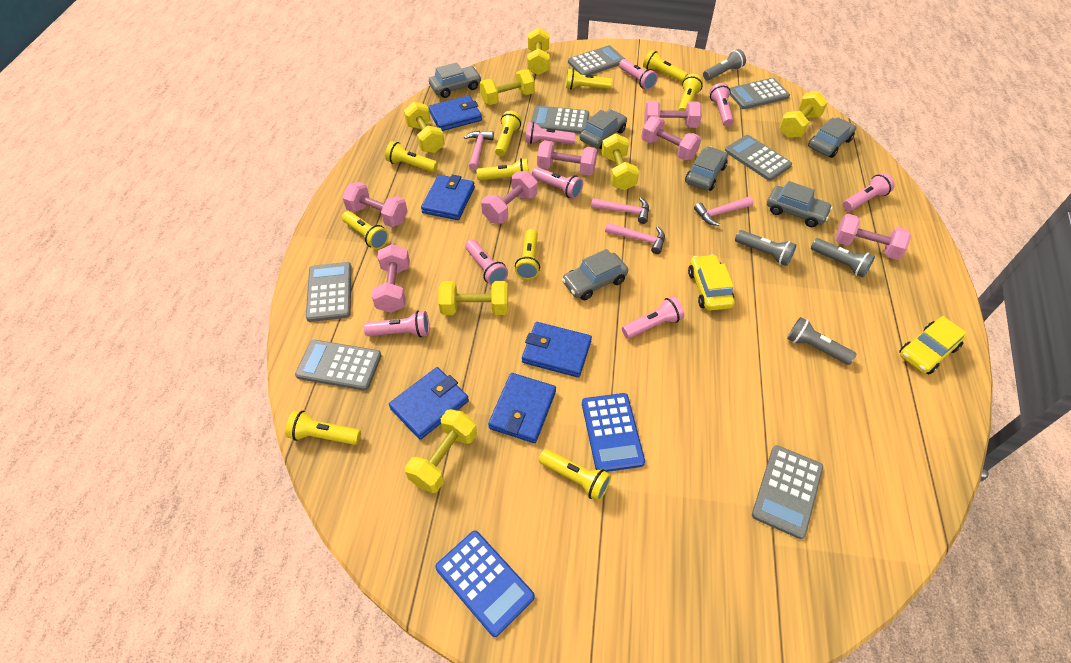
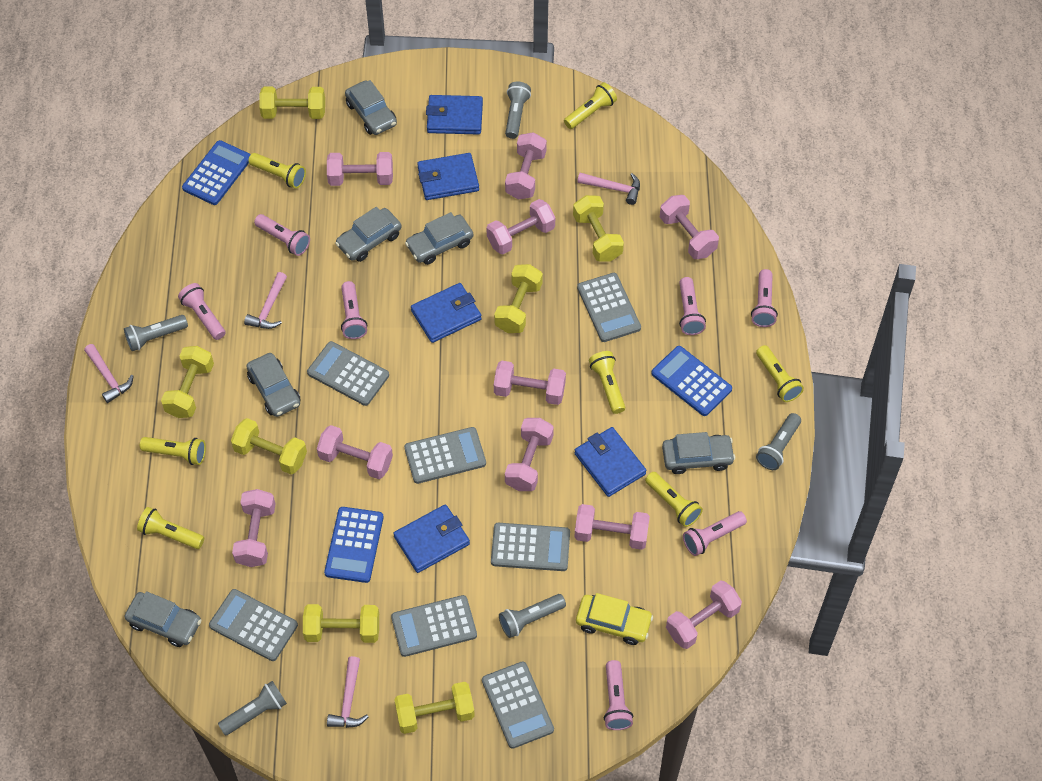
blue calculator: [435,531,535,637] [582,393,645,472] = 2 -> [182,140,251,205] [324,507,384,583] [651,346,732,416] = 3
grey flashlight: [703,49,746,80] [735,230,796,266] [787,317,857,365] [811,238,875,278] = 4 -> [124,315,188,351] [218,681,287,736] [499,594,566,638] [505,82,531,139] [756,413,801,470] = 5
pink dumbbell: [342,182,408,227] [372,244,410,313] [481,171,538,224] [537,140,597,176] [641,116,701,160] [645,101,702,128] [835,214,911,260] = 7 -> [232,489,275,567] [317,425,393,479] [327,152,393,186] [487,199,555,254] [494,361,566,405] [505,132,547,200] [505,418,554,491] [574,504,650,550] [660,195,719,259] [666,580,742,649] = 10
pink flashlight: [364,311,429,337] [465,240,508,286] [525,122,576,144] [532,167,583,199] [619,59,658,90] [622,296,684,339] [710,83,734,127] [843,173,895,211] = 8 -> [178,283,226,340] [254,214,310,256] [341,281,367,339] [604,660,633,730] [679,277,706,335] [683,511,747,556] [751,269,778,327] = 7
yellow car: [688,254,734,311] [899,316,967,374] = 2 -> [576,593,653,645] = 1
yellow flashlight: [285,410,361,445] [342,211,389,249] [385,141,438,172] [477,158,529,180] [495,111,522,156] [515,229,540,280] [539,449,611,501] [566,68,612,89] [643,50,688,82] [678,74,703,111] = 10 -> [137,507,204,549] [140,437,206,465] [248,153,306,189] [564,82,617,129] [589,351,625,414] [645,472,703,527] [756,345,804,402] = 7

